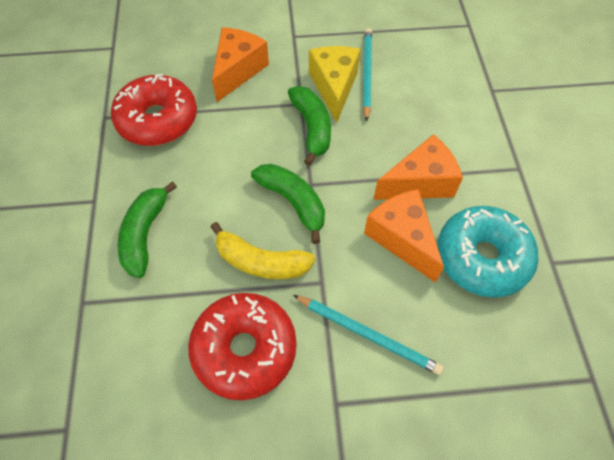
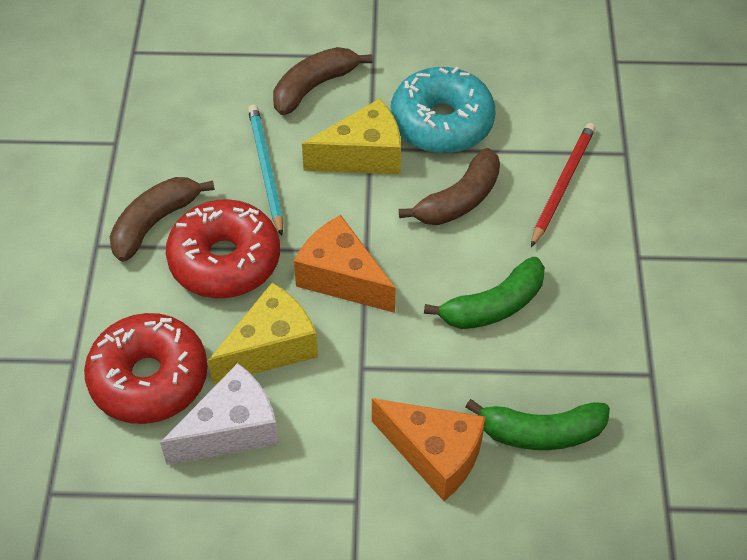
brown banana: none = 0 -> [110,177,215,262] [273,47,372,115] [399,148,500,225] = 3
green banana: [118,181,177,278] [251,164,325,244] [288,86,331,166] = 3 -> [424,257,545,329] [465,399,610,450] = 2
orange cheese: [212,27,269,102] [364,189,444,283] [373,134,463,200] = 3 -> [294,215,396,313] [372,398,486,501] = 2
red pencil: none = 0 -> [531,123,595,247] = 1
turquoise pencil: [293,295,444,375] [363,28,372,122] = 2 -> [248,105,283,236] = 1
white cheese: none = 0 -> [160,363,279,465] = 1
yellow banana: [211,222,315,279] = 1 -> none = 0
yellow cheese: [309,46,360,123] = 1 -> [208,282,318,384] [302,98,401,174] = 2

